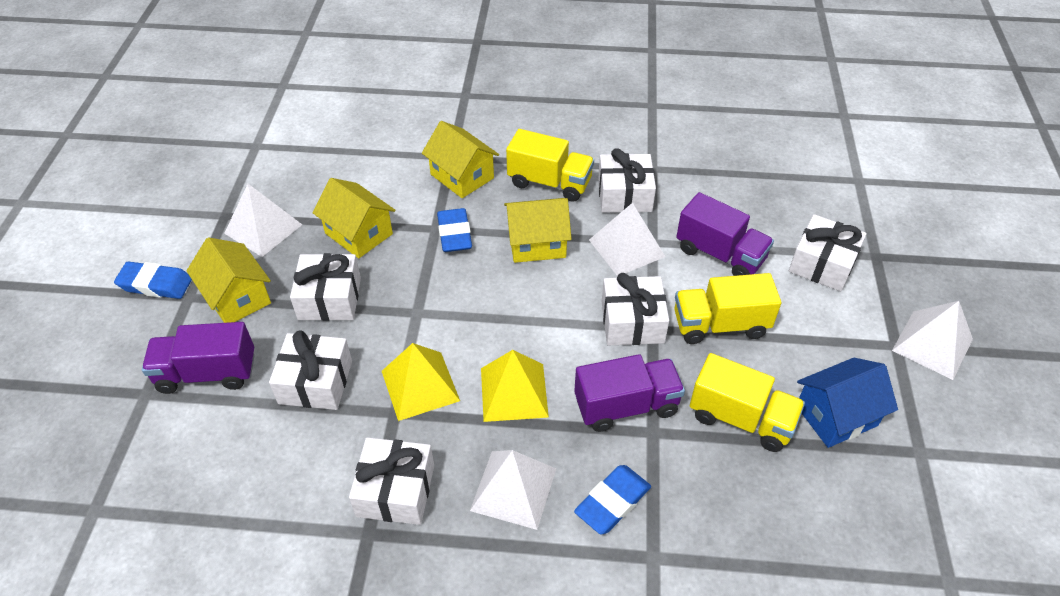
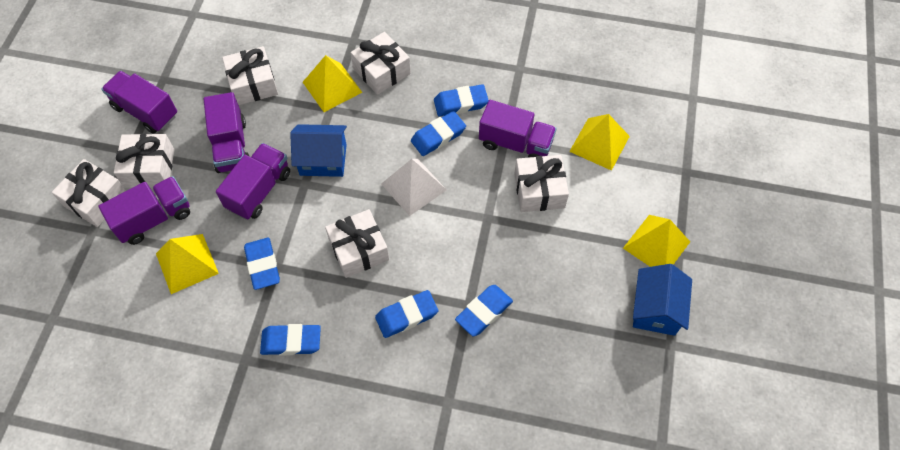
blue eraser: [114,261,192,299] [437,208,472,252] [574,465,651,535] = 3 -> [244,238,280,290] [260,324,321,356] [375,290,438,338] [411,111,466,156] [434,84,489,117] [455,285,513,336] = 6
blue house: [797,358,898,448] = 1 -> [290,124,347,177] [633,264,692,336] = 2
purple truck: [142,322,254,394] [574,354,685,432] [676,192,774,276] = 3 -> [98,176,190,245] [101,71,177,134] [203,92,249,173] [216,143,290,220] [479,100,557,158] = 5
white pyramid: [224,184,302,257] [470,450,556,530] [589,203,665,276] [892,301,973,380] = 4 -> [381,159,446,216] = 1
yellow house: [187,237,271,323] [312,178,395,258] [422,121,499,198] [504,198,572,263] = 4 -> none = 0
yellow pyramid: [382,343,460,421] [481,350,549,422] = 2 -> [156,234,219,294] [303,55,362,112] [569,114,630,171] [623,215,690,267] = 4
yellow truck: [506,129,594,202] [674,273,781,344] [690,353,805,452] = 3 -> none = 0

